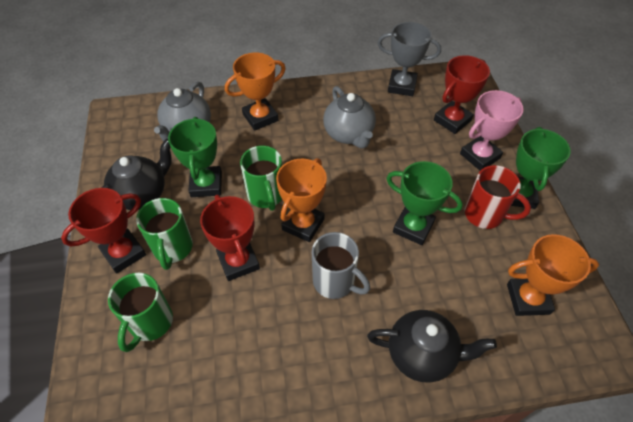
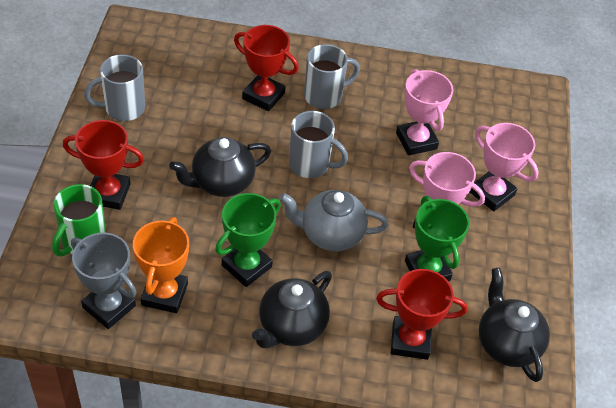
black teapot: [101,139,172,210] [367,310,497,383] = 2 -> [169,137,271,197] [252,271,332,348] [479,268,550,382] = 3
green mug: [108,273,173,352] [136,198,193,270] [240,146,282,211] = 3 -> [52,184,106,257] = 1
green trophy: [168,117,222,197] [386,161,463,245] [511,127,571,209] = 3 -> [215,193,281,287] [405,196,470,281] = 2
grey mug: [312,232,370,299] = 1 -> [84,54,145,121] [289,111,348,178] [304,44,360,109] = 3
grey teapot: [154,81,211,142] [323,86,376,149] = 2 -> [279,190,389,252] = 1
orange trophy: [225,53,286,131] [276,158,327,242] [507,234,599,316] = 3 -> [133,217,189,313] = 1
pink trophy: [460,90,524,170] = 1 -> [396,69,453,156] [409,152,485,228] [470,123,539,212] = 3
red mug: [465,165,531,229] = 1 -> none = 0

